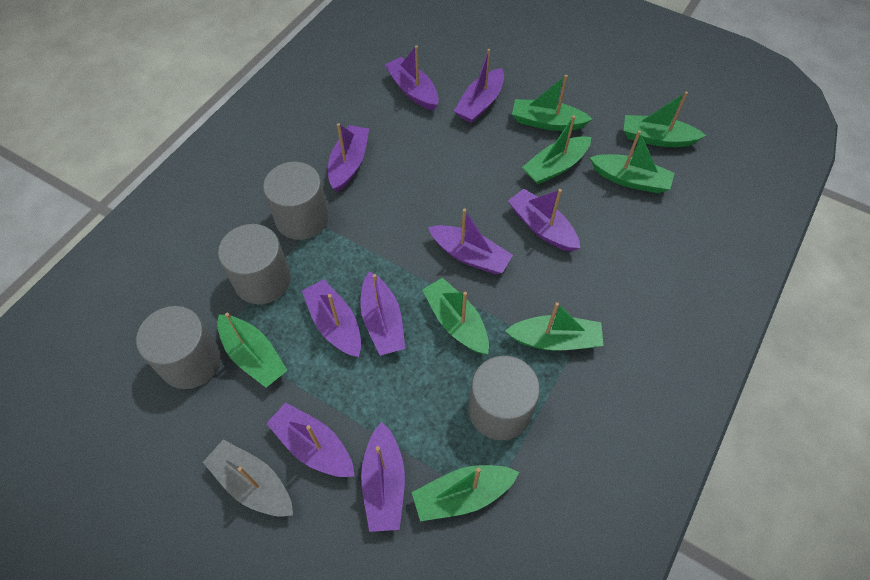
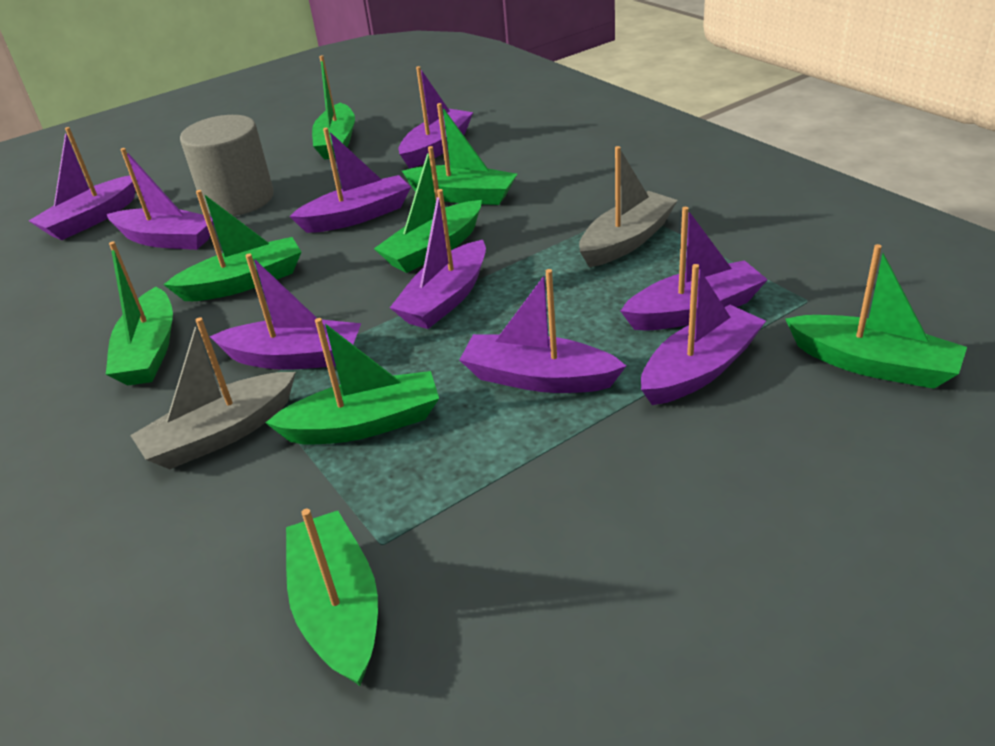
grey boat: [203,439,293,517] = 1 -> [130,317,296,469] [579,146,678,267] = 2
grey cylinder: [136,306,221,389] [218,224,291,304] [263,162,329,240] [469,356,540,440] = 4 -> [180,115,274,216] = 1

